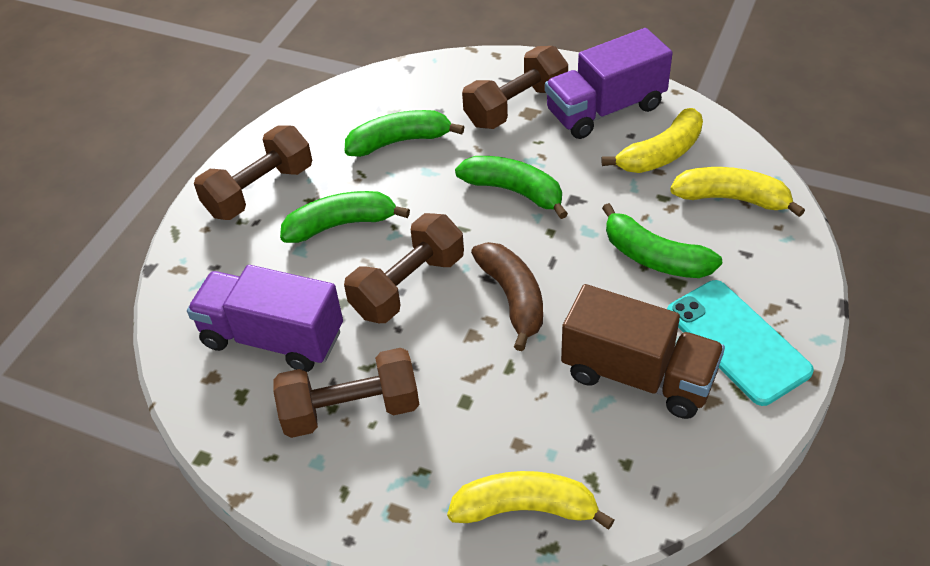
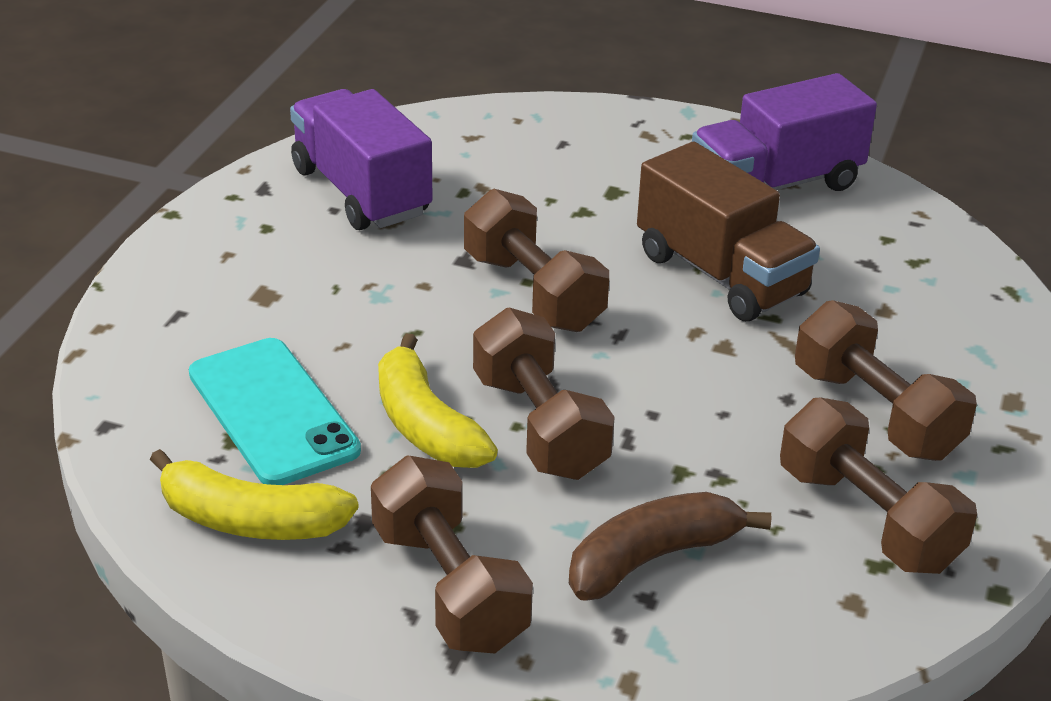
brown dumbbell: [194,125,312,220] [273,348,419,438] [344,213,464,323] [462,46,568,129] = 4 -> [371,456,533,654] [464,189,609,332] [473,308,615,480] [780,397,977,574] [795,300,977,461] = 5
green banana: [280,191,410,243] [345,110,464,157] [455,156,568,219] [602,203,722,278] = 4 -> none = 0
yellow banana: [447,471,614,529] [601,108,703,173] [670,167,805,217] = 3 -> [150,449,359,540] [378,333,498,468] = 2

